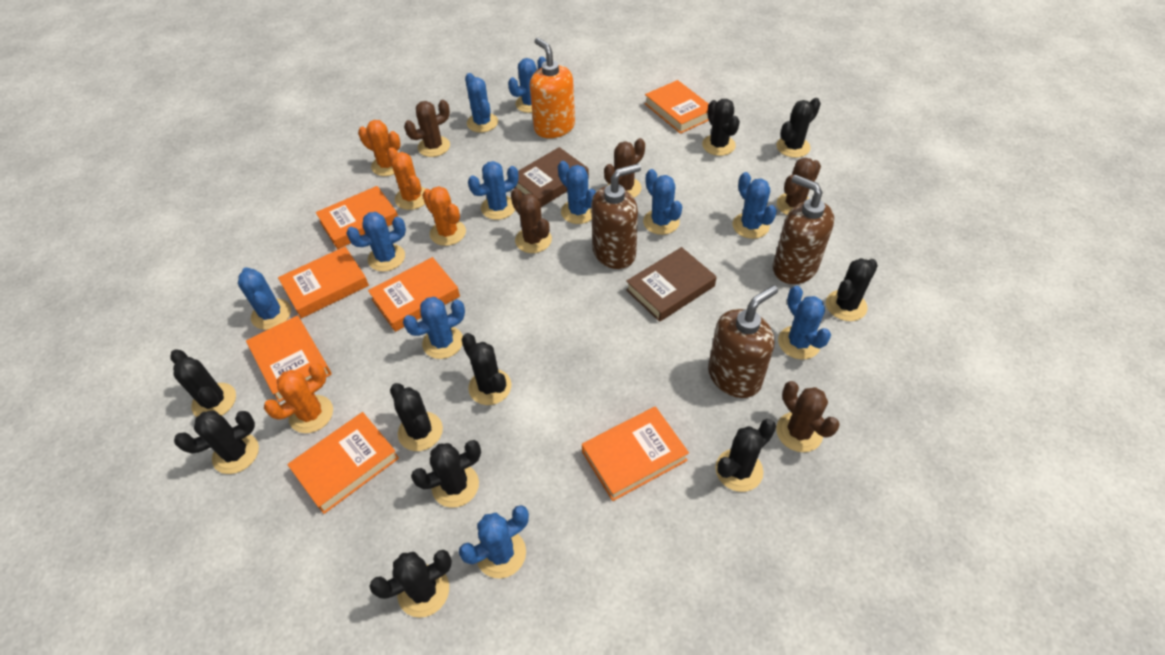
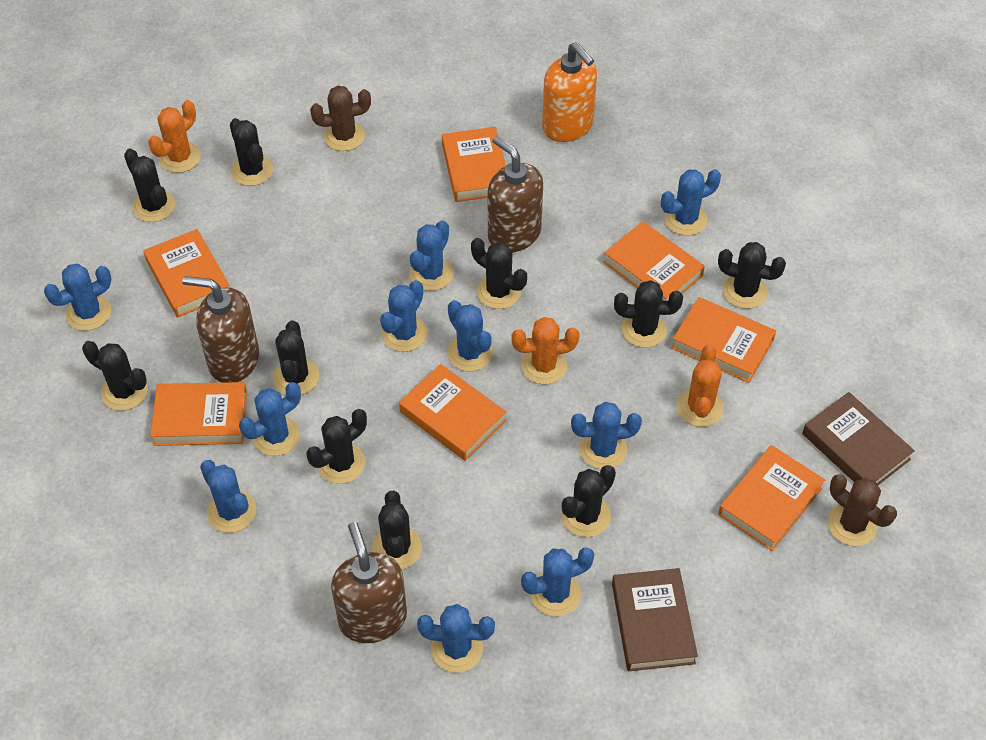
blue cactus: [238,267,291,330] [346,212,406,272] [403,297,465,359] [459,505,529,579] [465,73,498,133] [468,161,519,220] [508,57,547,113] [558,161,596,224] [643,169,682,235] [733,172,777,239] [778,286,831,359] = 11 -> [44,263,111,331] [200,460,256,533] [239,382,301,456] [380,280,427,352] [409,220,453,291] [417,604,495,673] [447,300,493,372] [521,548,594,616] [571,402,642,469] [661,169,721,236] = 10
brown cactus: [404,100,450,157] [511,188,552,253] [604,138,645,198] [776,381,840,452] [777,158,821,215] = 5 -> [310,86,371,151] [828,474,897,546] = 2
orange cactus: [264,363,333,433] [358,120,400,176] [387,147,425,210] [422,186,466,246] = 4 -> [148,100,201,173] [511,317,580,384] [677,345,724,427] = 3

